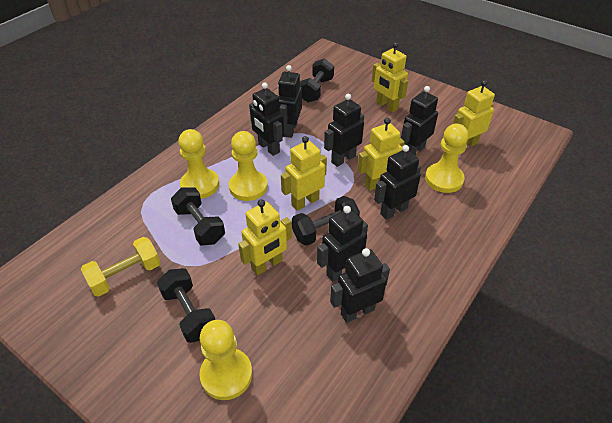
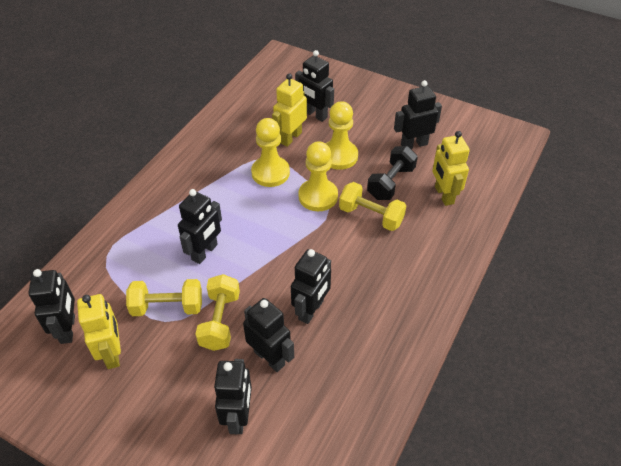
black dumbbell: [157,268,215,343] [171,187,225,245] [292,196,360,246] [300,58,334,102] = 4 -> [367,146,418,200] = 1
yellow dumbbell: [81,237,161,297] = 1 -> [126,279,202,316] [196,274,240,351] [339,182,406,231] = 3
yellow pawn: [178,129,219,199] [199,320,252,400] [229,131,268,201] [425,124,469,193] = 4 -> [251,118,290,187] [298,141,338,211] [326,101,358,170] = 3
yellow robot: [238,199,292,276] [281,136,327,211] [357,118,405,191] [372,42,408,113] [453,80,495,146] = 5 -> [77,294,121,369] [272,74,307,147] [432,131,470,206] = 3

